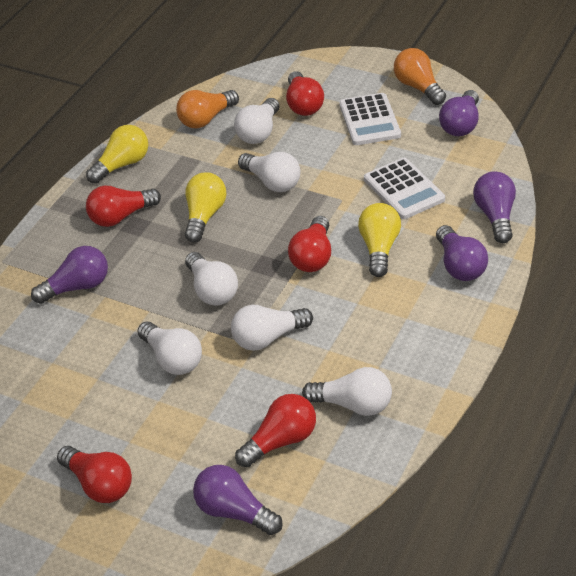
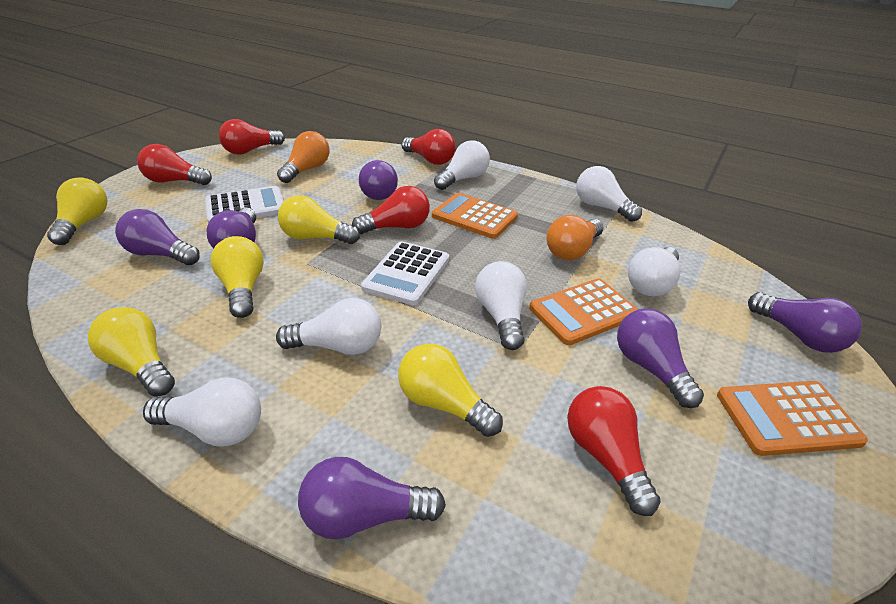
orange calculator: none = 0 -> [432,193,518,239] [529,278,638,345] [717,381,868,456] = 3
purple light bulb: [31,246,108,304] [193,465,283,535] [436,225,488,281] [439,90,479,136] [473,171,516,243] = 5 -> [115,209,200,265] [207,207,256,249] [298,457,446,539] [359,160,398,200] [617,309,704,408] [748,292,862,353] = 6
yellow light bulb: [86,125,148,184] [185,172,227,243] [358,203,401,277] = 3 -> [47,177,107,245] [88,307,175,397] [211,236,264,318] [278,195,360,244] [398,344,503,437] = 5

